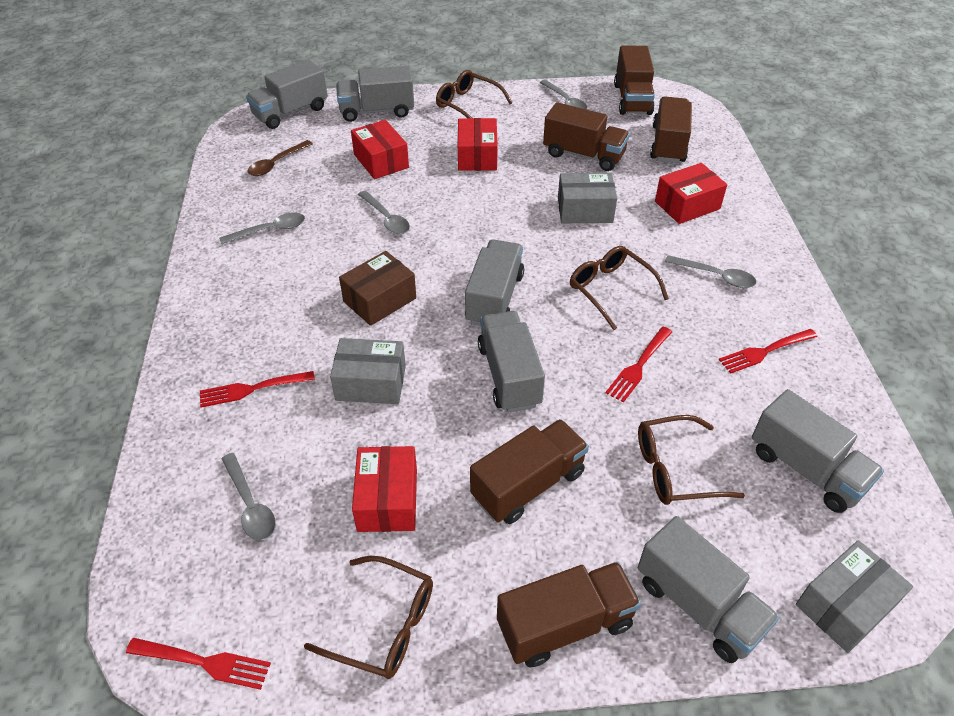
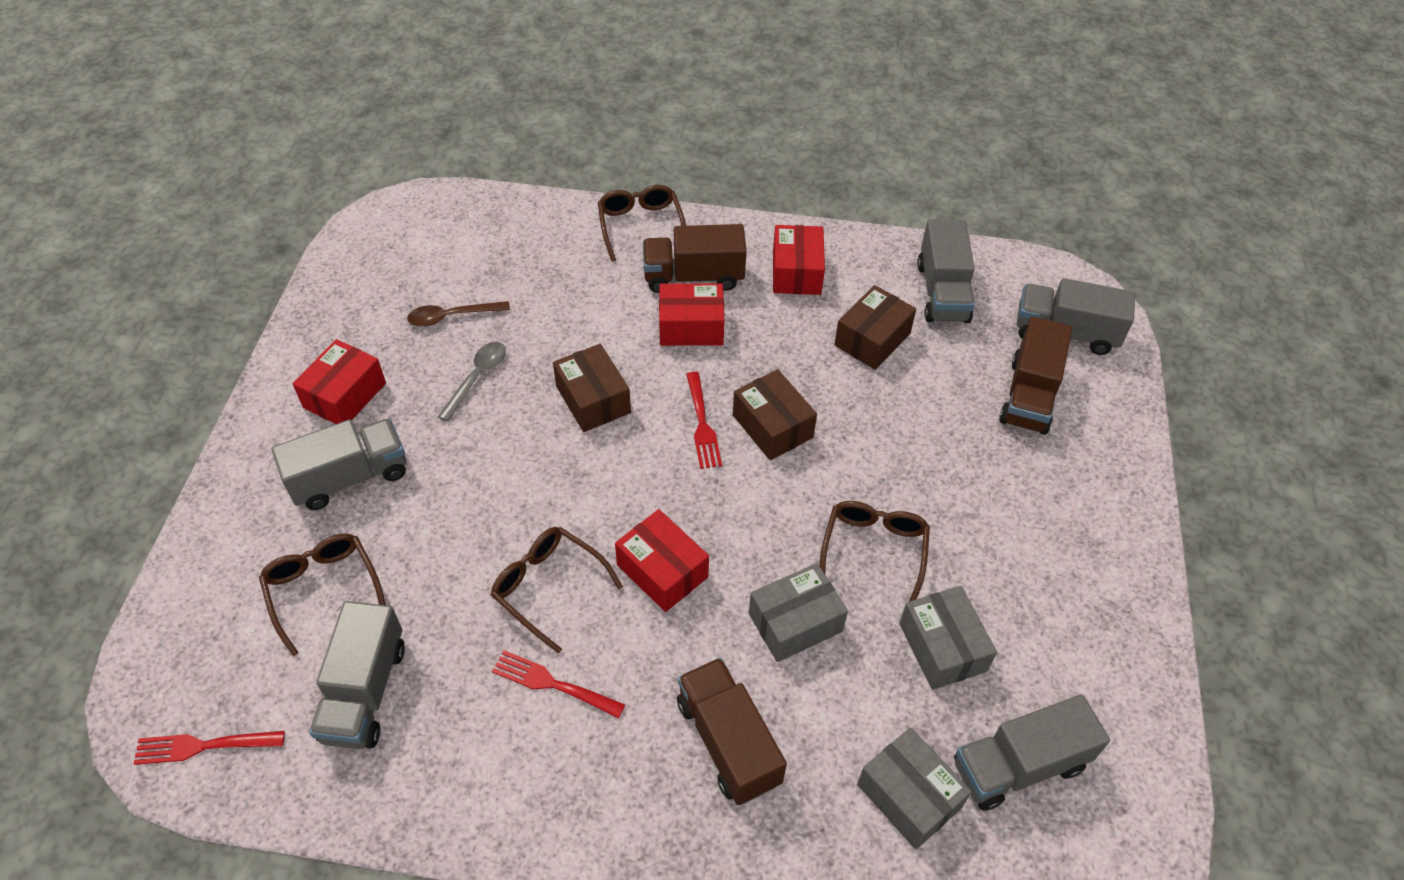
brown box: [339,251,416,326] = 1 -> [553,344,631,432] [733,369,817,460] [834,285,916,370] = 3
brown truck: [470,419,589,524] [497,562,641,667] [543,102,630,171] [614,46,655,115] [650,96,692,163] = 5 -> [643,224,746,293] [677,658,787,805] [999,316,1072,435] = 3
grey spoon: [219,212,305,244] [221,453,276,540] [358,191,410,234] [540,80,587,109] [665,255,756,288] = 5 -> [437,342,506,422] = 1
grey truck: [246,60,328,129] [336,66,414,122] [465,240,524,326] [478,311,545,412] [638,516,780,663] [752,389,884,513] = 6 -> [272,418,406,510] [309,601,405,749] [917,219,975,323] [954,694,1110,811] [1017,278,1135,355] = 5
red fork: [126,638,271,690] [200,371,315,408] [606,327,672,403] [719,329,817,374] = 4 -> [133,731,285,765] [492,650,625,718] [686,372,722,469] = 3

